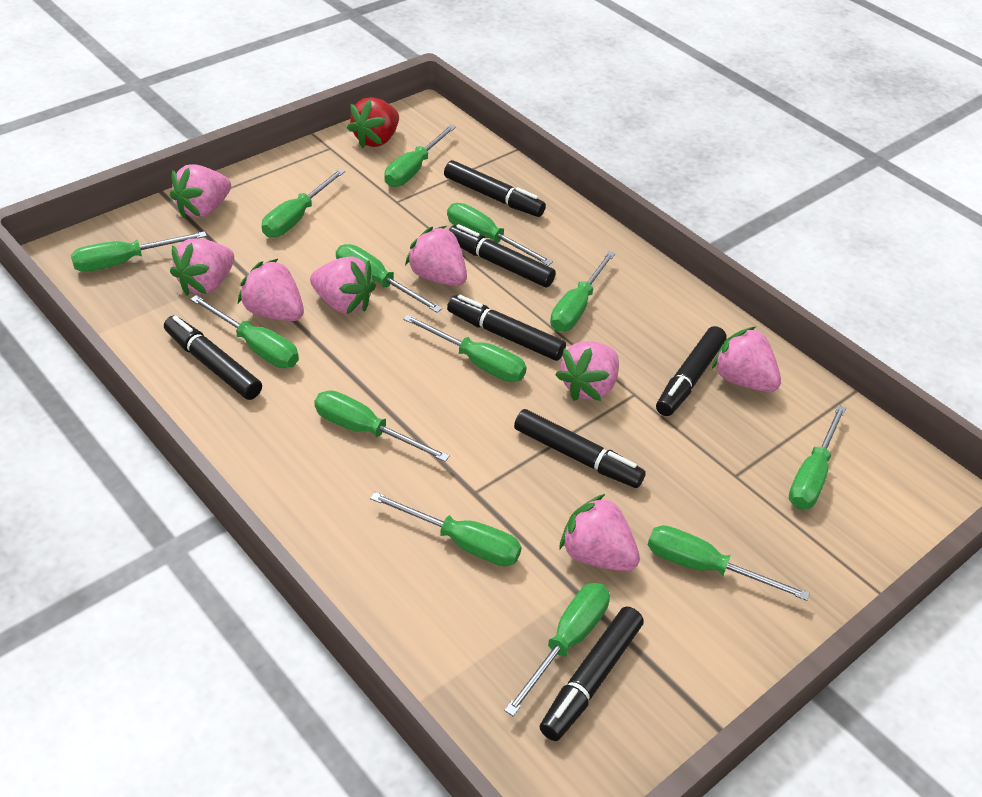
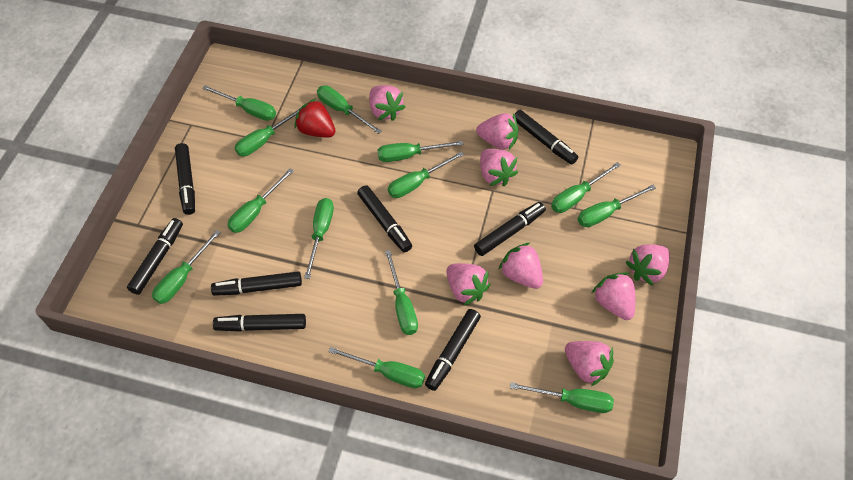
black marker: [164,315,262,400] [444,160,546,217] [447,295,566,361] [449,224,556,287] [514,409,646,488] [540,606,644,741] [656,326,727,416] = 7 -> [127,218,183,295] [175,143,195,215] [211,271,302,296] [213,314,306,332] [357,185,412,253] [425,309,481,391] [474,202,546,256] [514,110,578,165] = 8

